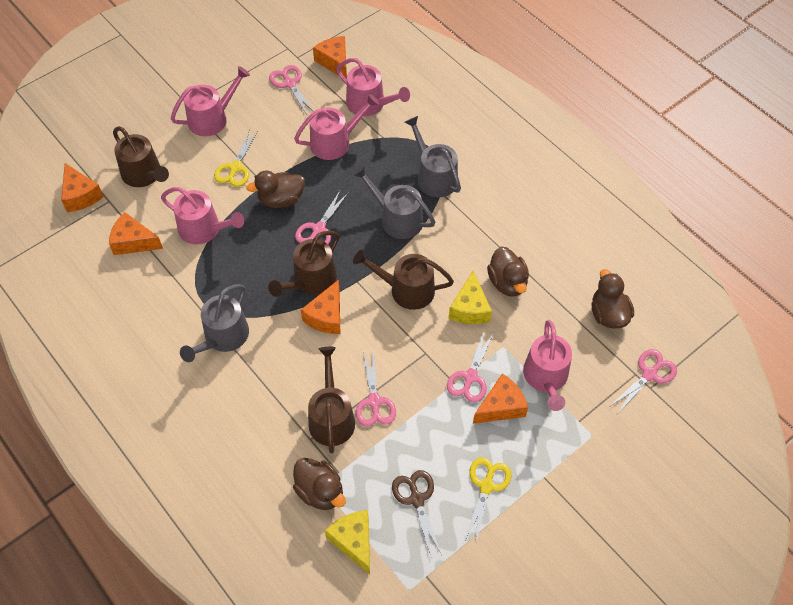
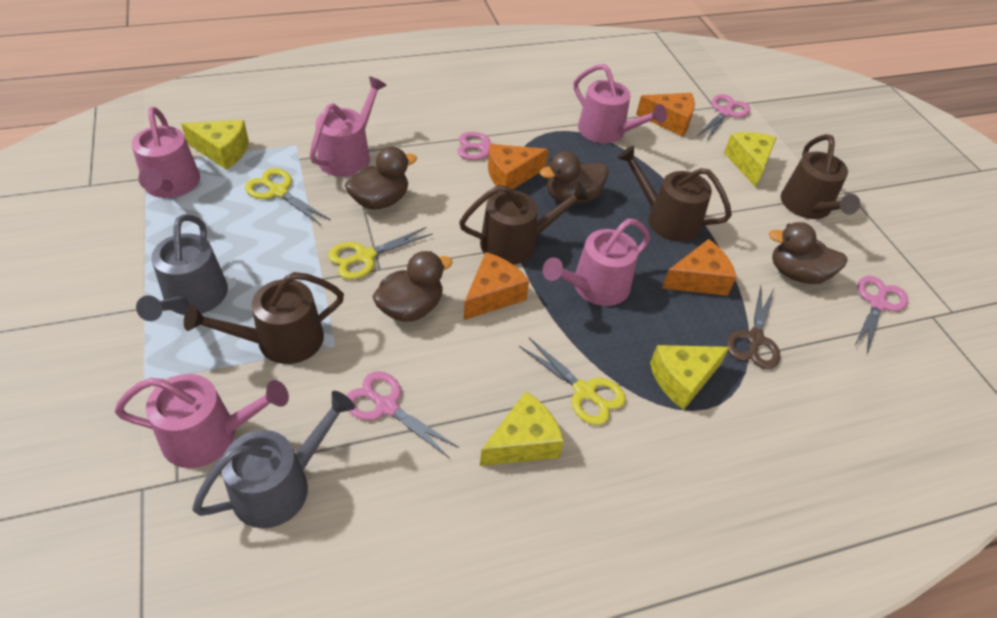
grey watering can: [180,284,249,362] [353,165,435,239] [405,116,461,197] = 3 -> [136,214,228,321] [192,391,355,528] = 2
orange cheese: [61,163,104,212] [109,212,163,255] [301,279,340,334] [313,36,347,79] [473,373,528,424] = 5 -> [464,252,529,320] [488,144,549,190] [636,93,695,137] [662,239,736,296] = 4
pink scissors: [269,65,314,115] [295,191,349,244] [356,351,396,427] [447,329,494,402] [609,349,677,414] = 5 -> [346,371,460,458] [457,132,549,160] [697,94,750,140] [854,275,908,354] = 4
yellow cheese: [325,510,370,575] [449,270,492,324] = 2 -> [181,120,249,170] [480,392,564,466] [650,345,730,410] [724,132,777,187] = 4
yellow scissors: [214,129,258,187] [465,457,511,545] = 2 -> [245,168,331,225] [328,227,433,280] [519,338,626,425] = 3

